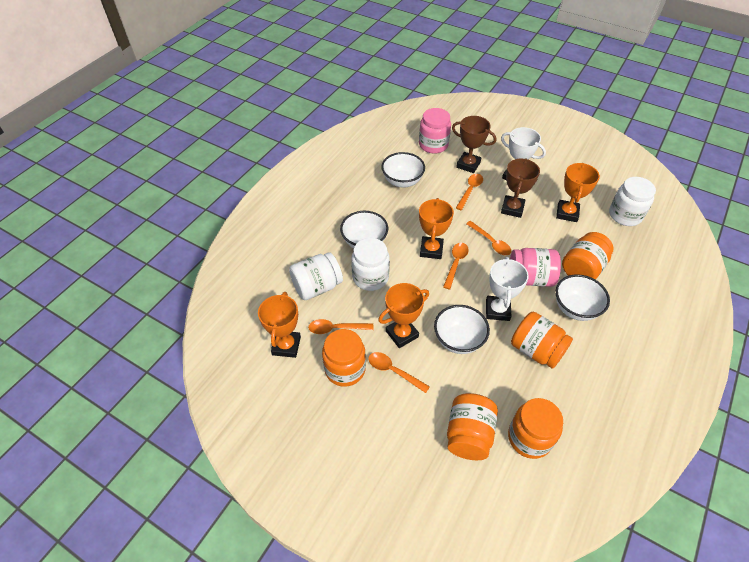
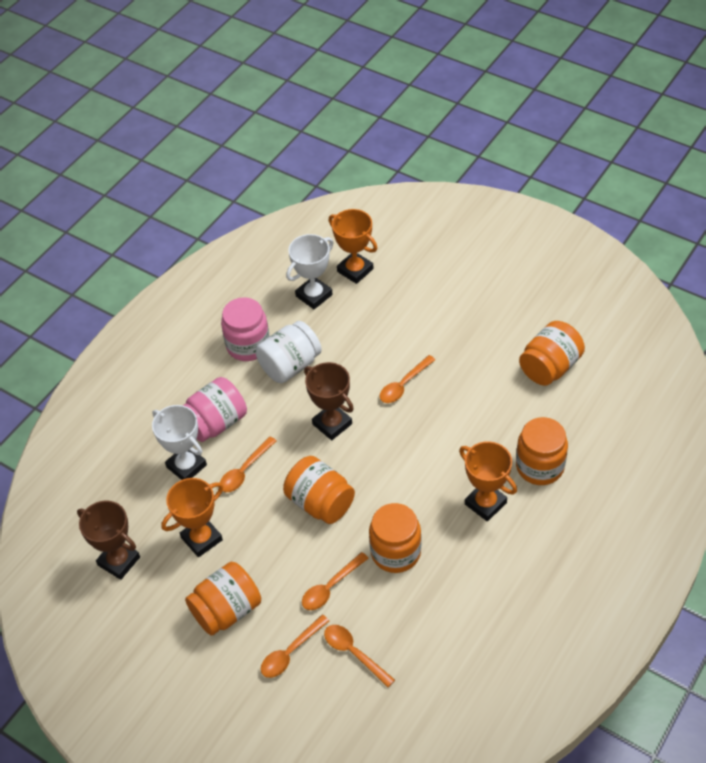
orange trophy: [258,292,301,358] [378,283,429,348] [419,198,454,259] [556,163,600,222] = 4 -> [161,478,223,557] [329,209,377,284] [459,441,517,522] = 3
white bowl: [340,211,388,248] [381,152,425,188] [434,305,490,354] [556,274,610,321] = 4 -> none = 0
white jar: [289,252,343,300] [351,238,390,291] [609,177,656,226] = 3 -> [256,321,322,383] = 1

